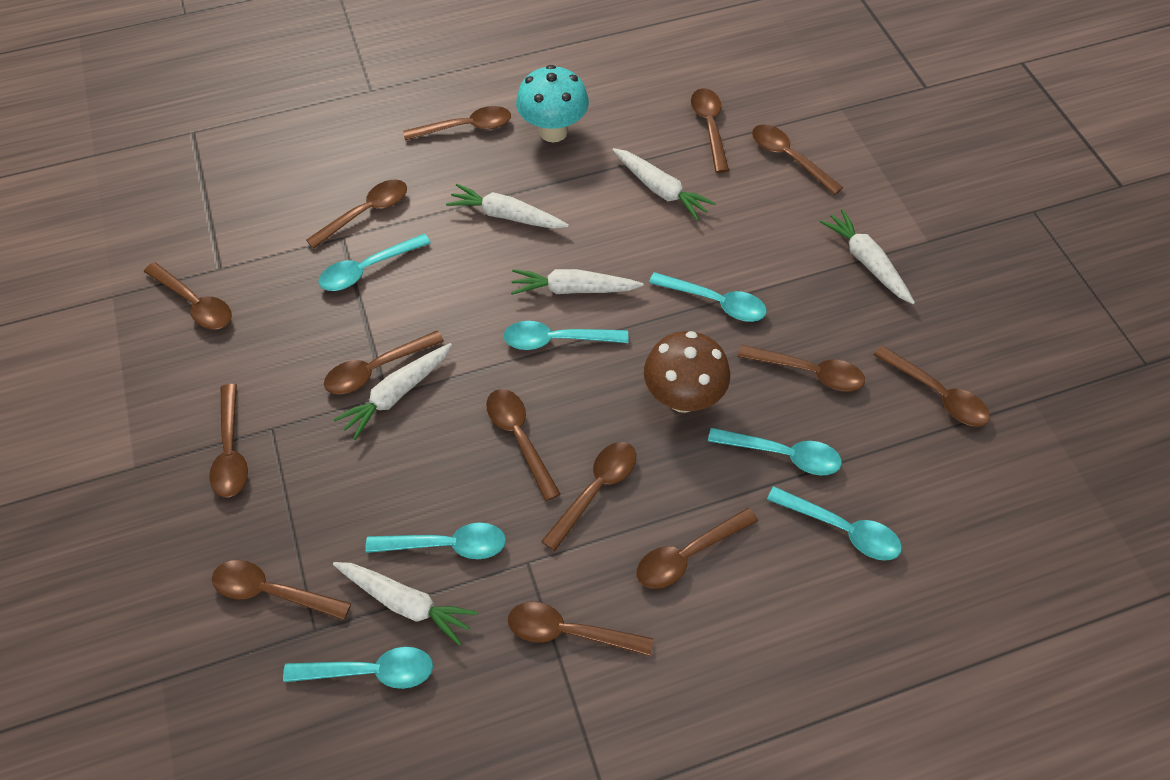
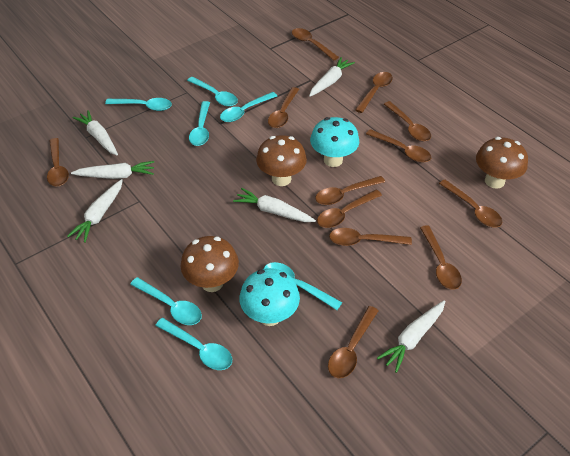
brown mushroom: [644,331,730,413] = 1 -> [181,236,239,292] [256,135,307,186] [476,137,528,189] = 3
brown spoon: [144,262,232,329] [209,384,248,497] [212,560,351,620] [306,180,407,249] [324,330,444,394] [403,106,511,141] [486,389,560,501] [508,602,653,656] [541,442,636,551] [637,508,758,589] [691,88,729,173] [738,345,865,392] [752,124,843,195] [874,345,990,427] = 14 -> [47,138,69,186] [268,87,299,128] [292,28,339,60] [315,176,385,205] [317,190,382,228] [328,306,379,378] [329,228,412,246] [355,72,393,113] [366,129,431,163] [384,101,431,142] [420,225,462,290] [439,180,502,228] = 12
turquoise mushroom: [516,65,589,142] = 1 -> [239,268,300,326] [310,117,359,167] = 2

